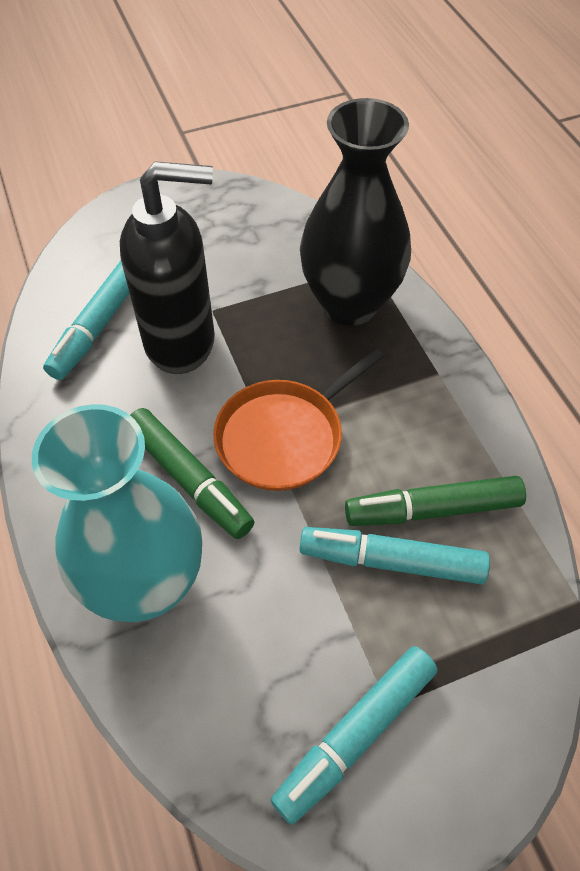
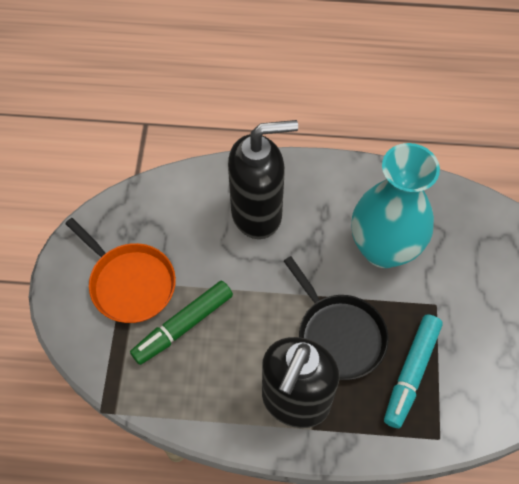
black pan: none = 0 -> [284,256,389,380] = 1
black soap dispenser: [120,161,215,374] = 1 -> [228,120,298,239] [262,337,339,428] = 2
black vase: [300,98,411,326] = 1 -> none = 0
green marker: [130,408,254,539] [345,476,526,526] = 2 -> [130,281,233,365] = 1
turquoise marker: [43,261,129,380] [271,646,438,825] [299,527,490,585] = 3 -> [384,315,443,428] = 1

